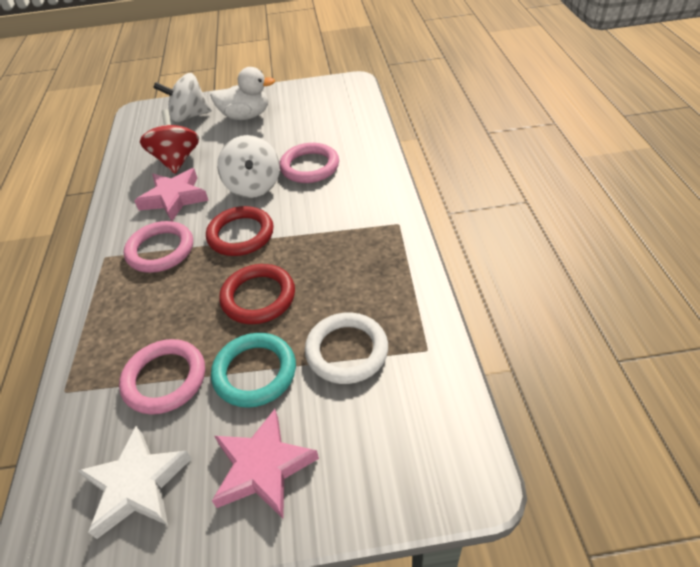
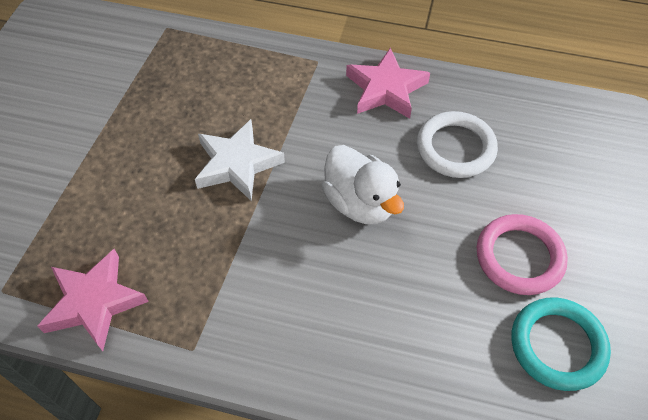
pink ring: [119,339,205,415] [124,221,193,273] [279,143,339,183] = 3 -> [477,214,568,295] = 1
red ring: [206,206,274,256] [219,264,295,324] = 2 -> none = 0
red spinning top: [140,109,199,174] = 1 -> none = 0
white spinning top: [154,73,212,123] [217,135,280,198] = 2 -> none = 0

